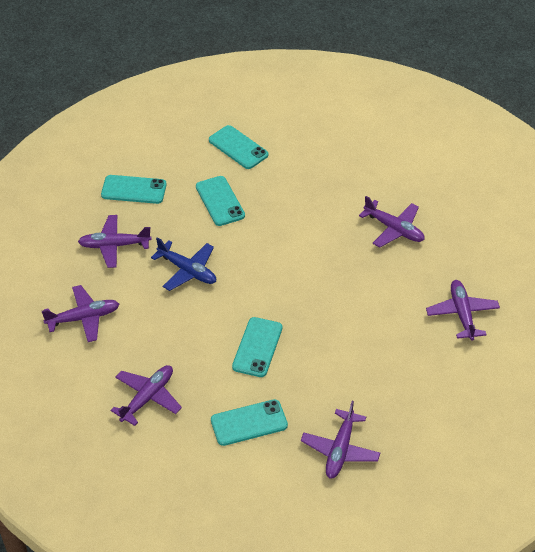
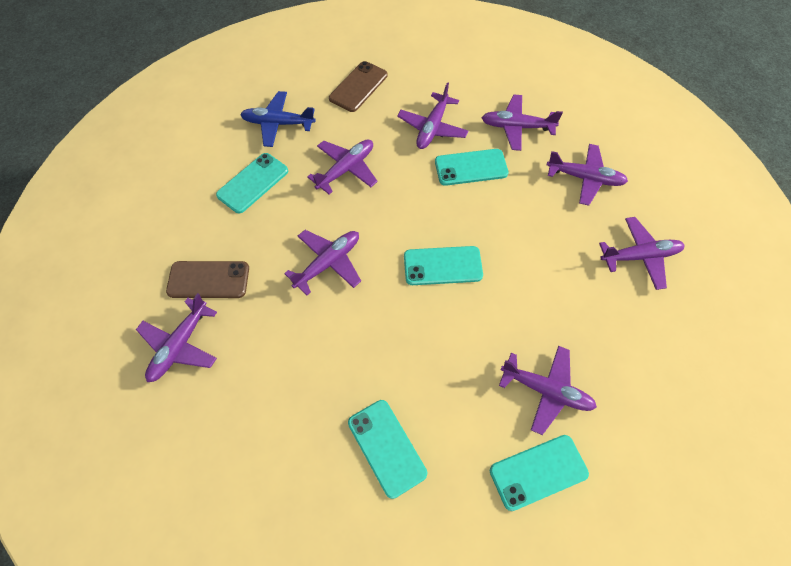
brown phone: none = 0 -> [166,261,249,298] [329,61,388,112] = 2
purple plane: [42,285,119,342] [78,215,152,268] [111,365,182,426] [301,401,380,478] [359,196,425,248] [426,280,500,341] = 6 -> [136,293,217,382] [284,230,361,295] [307,140,378,194] [397,82,468,149] [482,94,563,151] [499,346,597,435] [547,144,628,206] [599,217,685,290] = 8

